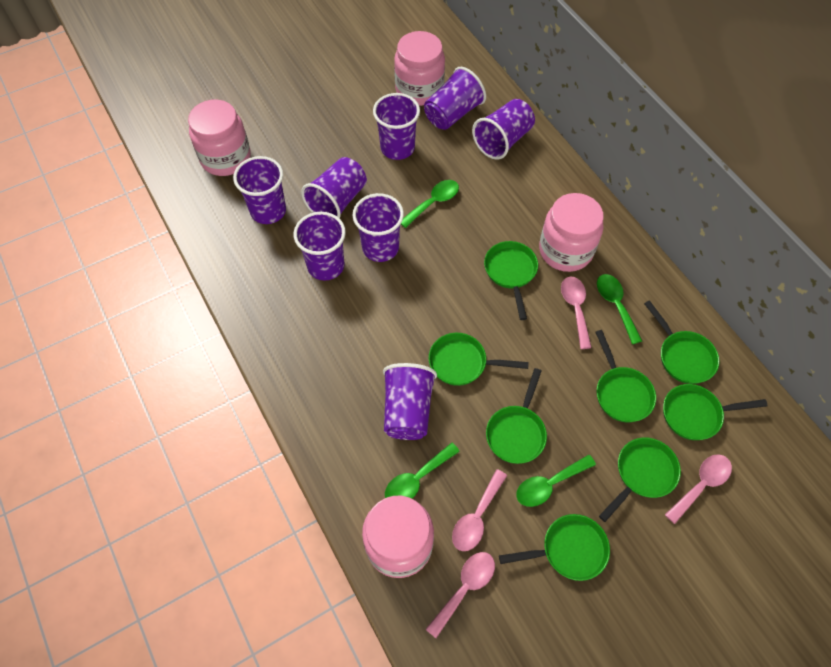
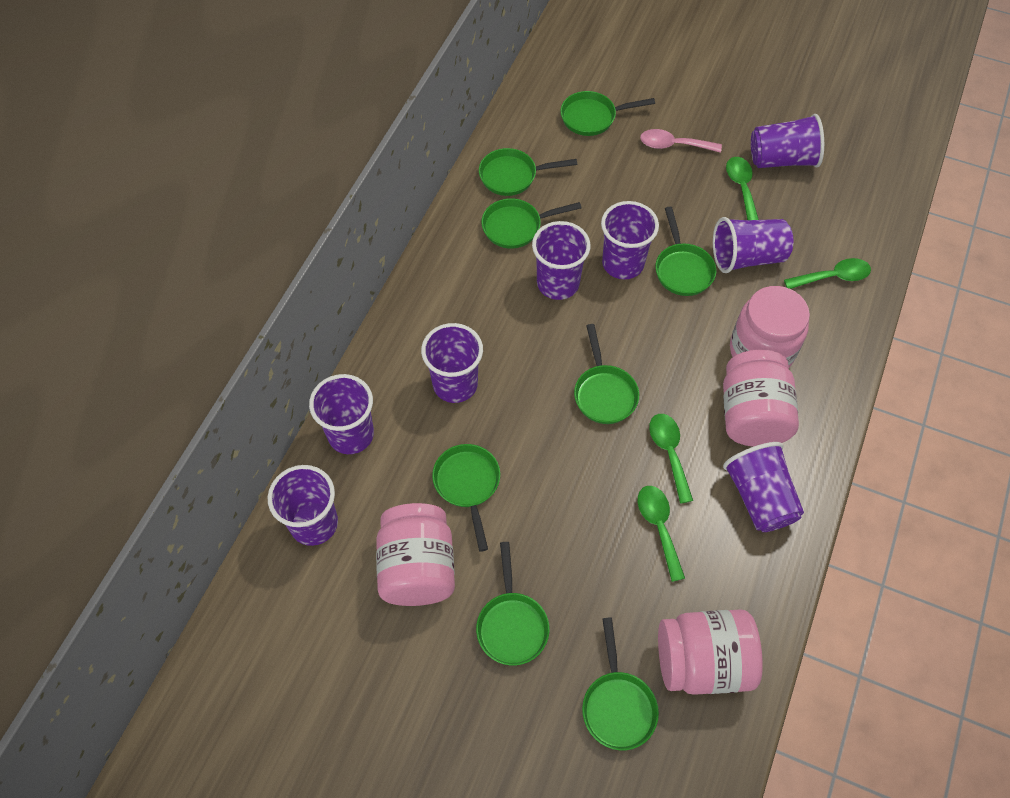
pink spoon: [426,552,495,638] [452,469,507,551] [561,277,592,349] [665,454,732,524] = 4 -> [640,129,722,153] = 1

